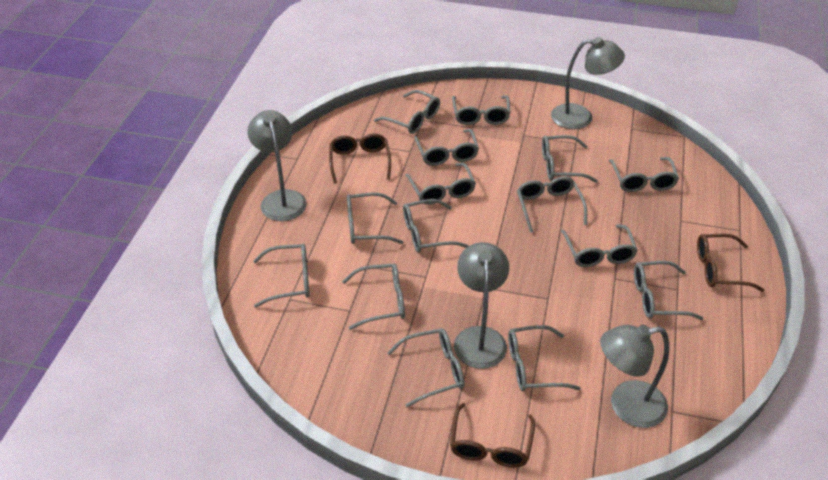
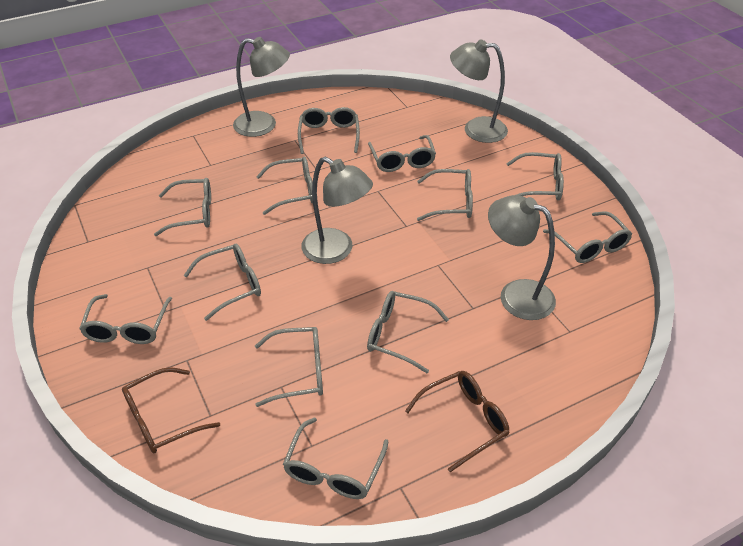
brown glasses: [329,133,391,184] [450,403,535,468] [697,234,764,292] = 3 -> [122,367,220,453] [405,371,510,472] = 2
grey glasses: [253,244,310,308] [342,263,405,330] [347,192,403,244] [374,90,440,134] [387,328,464,407] [403,199,468,253] [406,163,476,205] [414,129,479,166] [452,95,510,125] [508,325,580,391] [517,176,587,233] [542,135,598,183] [561,224,638,267] [609,157,679,192] [634,261,704,320] = 15 -> [79,294,172,344] [154,178,211,236] [184,244,261,321] [255,327,323,407] [256,156,313,215] [283,417,388,499] [298,107,360,154] [367,291,449,373] [368,135,436,172] [417,169,473,221] [506,152,564,200] [543,211,632,263] = 12

